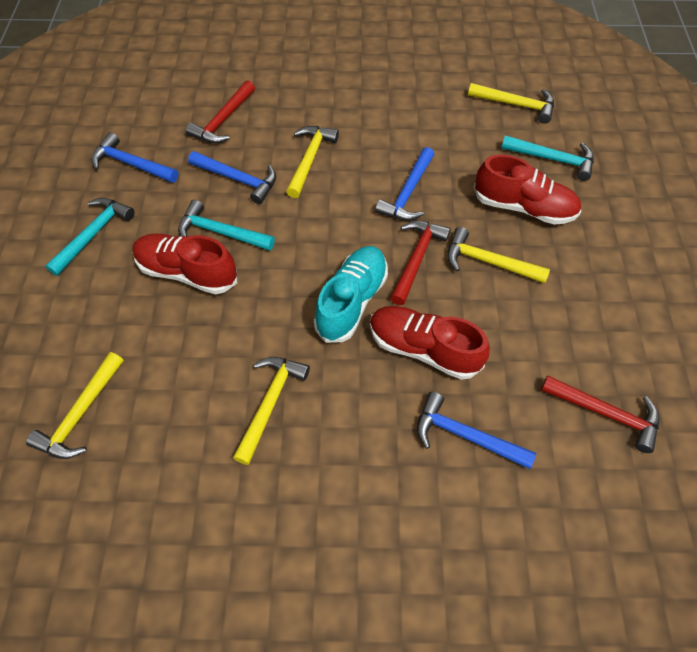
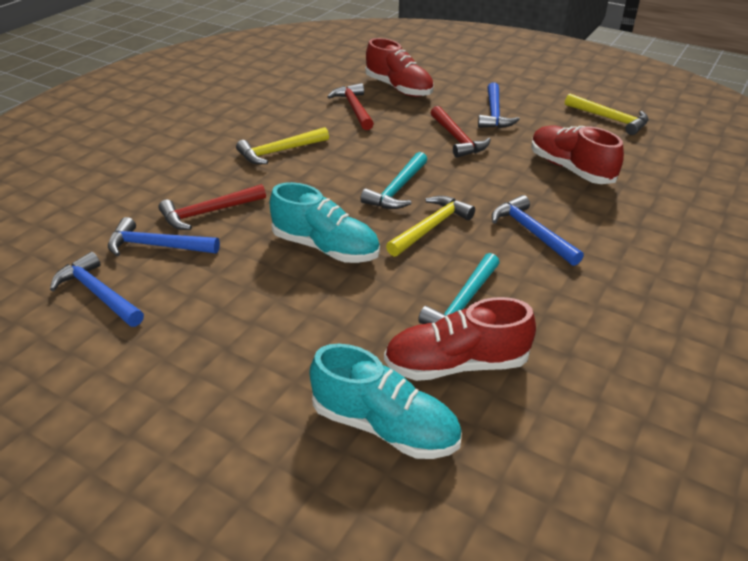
turquoise hammer: [45,198,135,276] [178,200,275,251] [501,135,594,181] = 3 -> [360,152,427,209] [418,253,500,324] = 2
turquoise shoe: [314,246,388,343] = 1 -> [270,182,380,263] [309,344,462,459] = 2
yellow hammer: [26,352,124,459] [233,357,310,465] [286,126,339,198] [447,227,550,284] [468,83,554,124] = 5 -> [236,127,329,164] [386,196,475,257] [565,94,648,135] = 3

